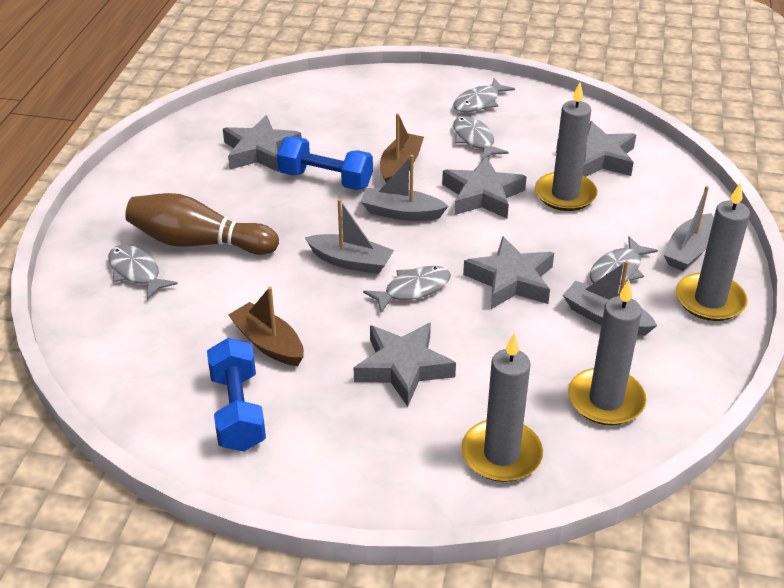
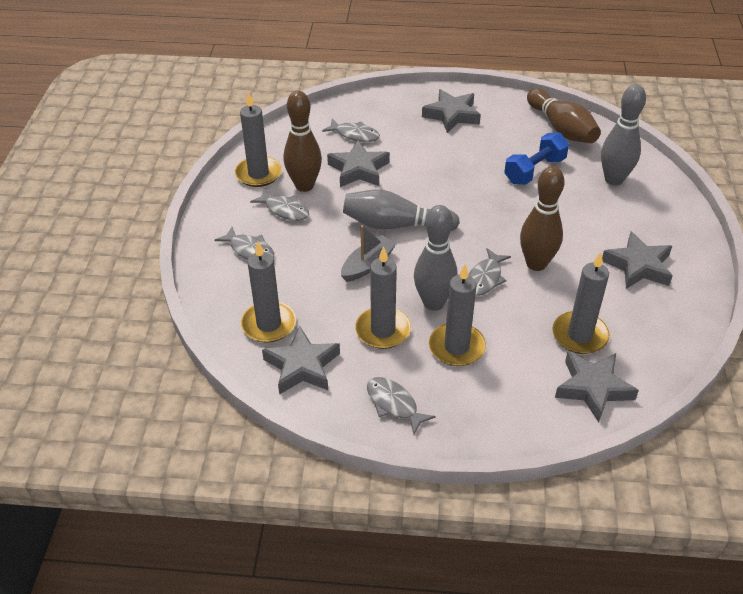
blue dumbbell: [207,338,266,452] [277,136,373,190] = 2 -> [504,133,569,185] = 1
brown boat: [228,287,304,366] [380,113,424,183] = 2 -> none = 0
brown bowling pin: [125,193,279,255] = 1 -> [284,91,322,192] [520,166,565,271] [527,88,601,143] = 3
grey boat: [305,199,394,274] [361,155,448,221] [563,260,657,336] [664,186,714,271] = 4 -> [341,225,396,282] = 1
grey bowling pin: none = 0 -> [343,190,460,231] [414,205,458,311] [601,84,646,186] = 3
grey candle: [461,333,543,482] [535,83,598,211] [568,280,646,425] [676,182,750,321] = 4 -> [235,92,282,187] [241,242,296,343] [355,247,411,349] [429,264,486,366] [552,252,609,354] = 5

